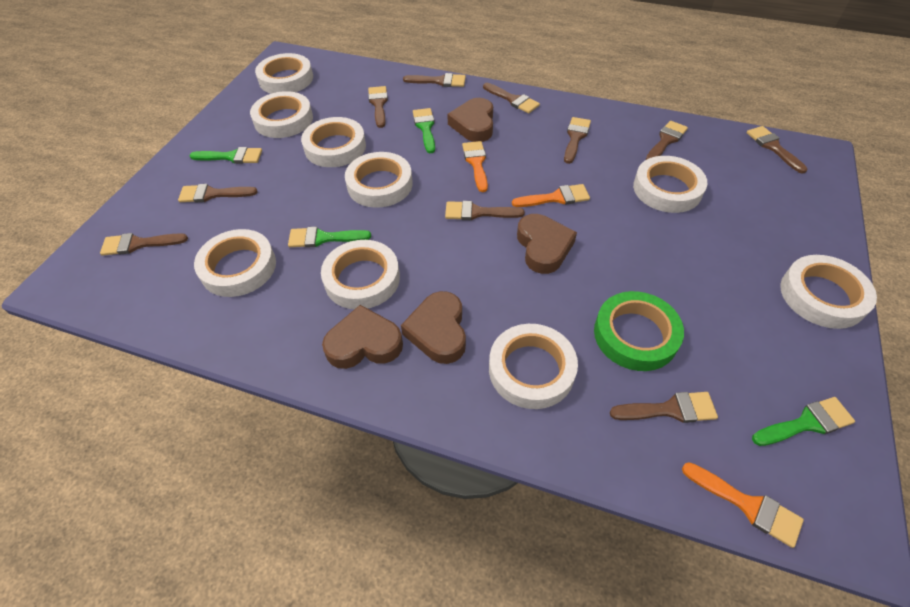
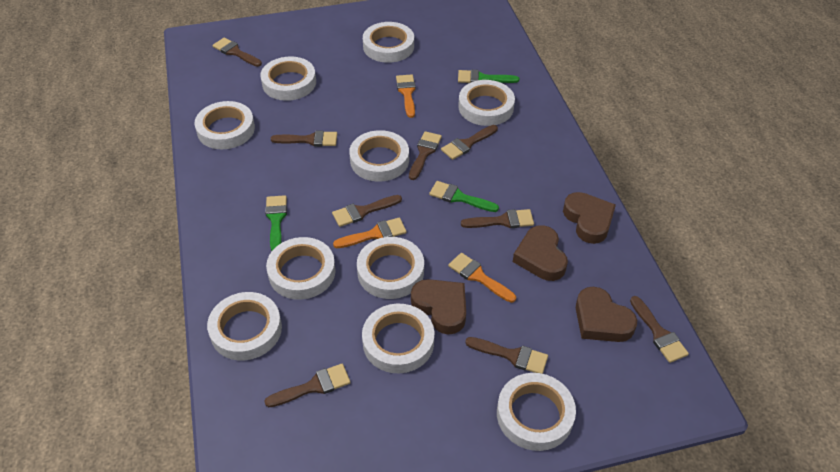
brown brush: [100,233,188,256] [178,184,258,202] [368,86,388,128] [403,73,466,87] [445,201,525,220] [483,83,540,113] [564,117,591,164] [610,392,718,423] [646,121,688,160] [747,126,808,174] = 10 -> [213,38,262,67] [264,364,351,407] [271,131,337,147] [332,195,402,227] [409,131,442,180] [441,125,498,160] [461,209,534,228] [465,337,548,374] [630,296,689,363] = 9
green brush: [189,147,262,164] [288,227,371,248] [413,108,435,153] [752,397,855,446] = 4 -> [265,195,287,251] [429,181,499,212] [458,70,519,83] = 3
green tape: [594,291,684,371] = 1 -> none = 0
white tape: [194,229,276,297] [250,91,313,138] [255,53,313,93] [301,117,366,167] [321,240,400,309] [345,152,413,208] [489,324,578,409] [633,156,707,213] [780,255,877,329] = 9 -> [195,101,255,149] [207,292,282,361] [260,56,316,101] [266,237,336,300] [349,130,409,182] [357,237,424,299] [362,304,434,373] [363,22,414,63] [458,80,515,126] [497,373,576,451] = 10

